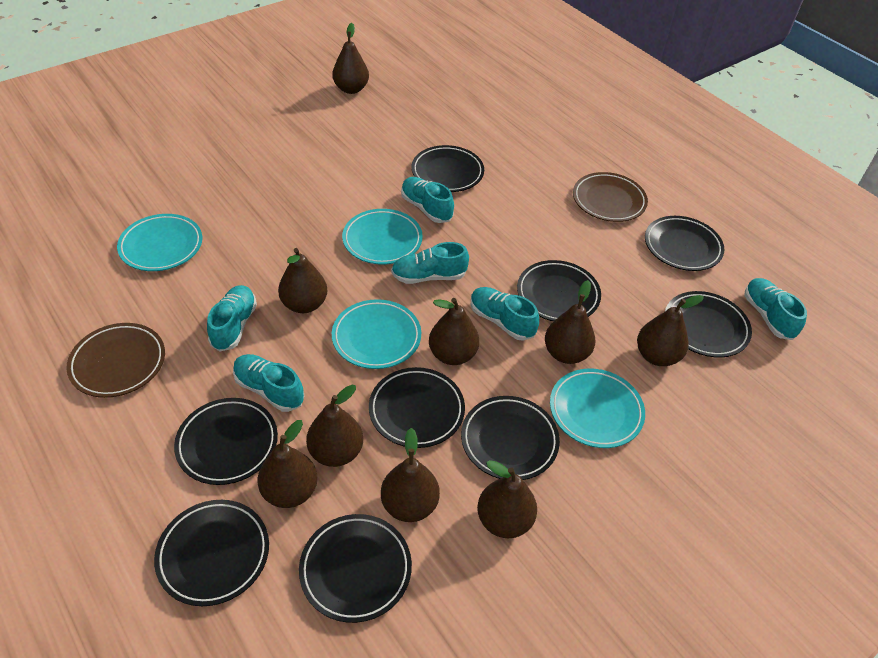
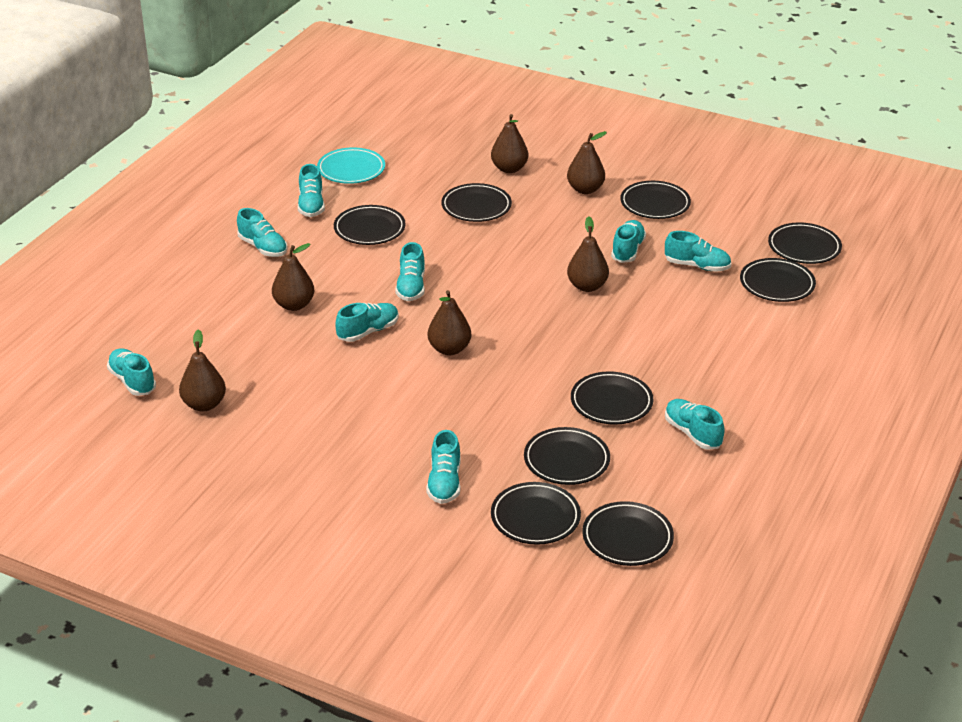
brown pear: [258,420,318,508] [278,248,328,313] [306,385,363,467] [332,23,369,94] [381,428,440,522] [429,298,479,365] [477,460,537,538] [545,280,595,364] [637,295,704,366] = 9 -> [179,330,226,412] [272,243,314,311] [428,290,471,355] [491,114,528,173] [567,131,607,194] [567,216,609,292] = 6
brown plate: [66,323,165,398] [573,172,648,222] = 2 -> none = 0
turquoise plate: [117,214,202,271] [332,299,421,369] [342,209,423,265] [550,368,645,448] = 4 -> [317,147,385,184] = 1
turquoise shoe: [207,285,257,352] [233,354,304,412] [391,242,469,284] [401,177,454,223] [471,287,539,341] [744,278,807,340] = 6 -> [107,348,156,396] [237,208,288,257] [298,164,325,217] [335,302,399,342] [395,242,425,301] [426,430,460,504] [611,220,646,263] [665,231,731,272] [665,399,725,450] = 9

